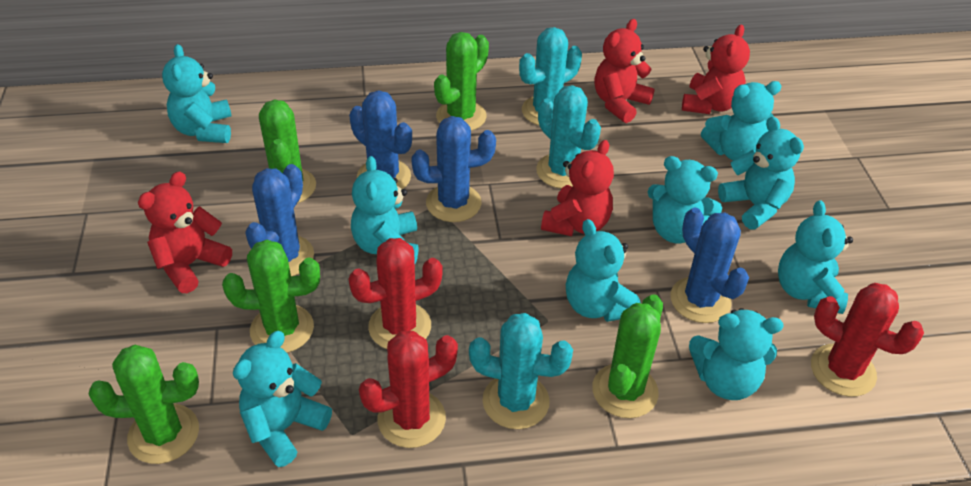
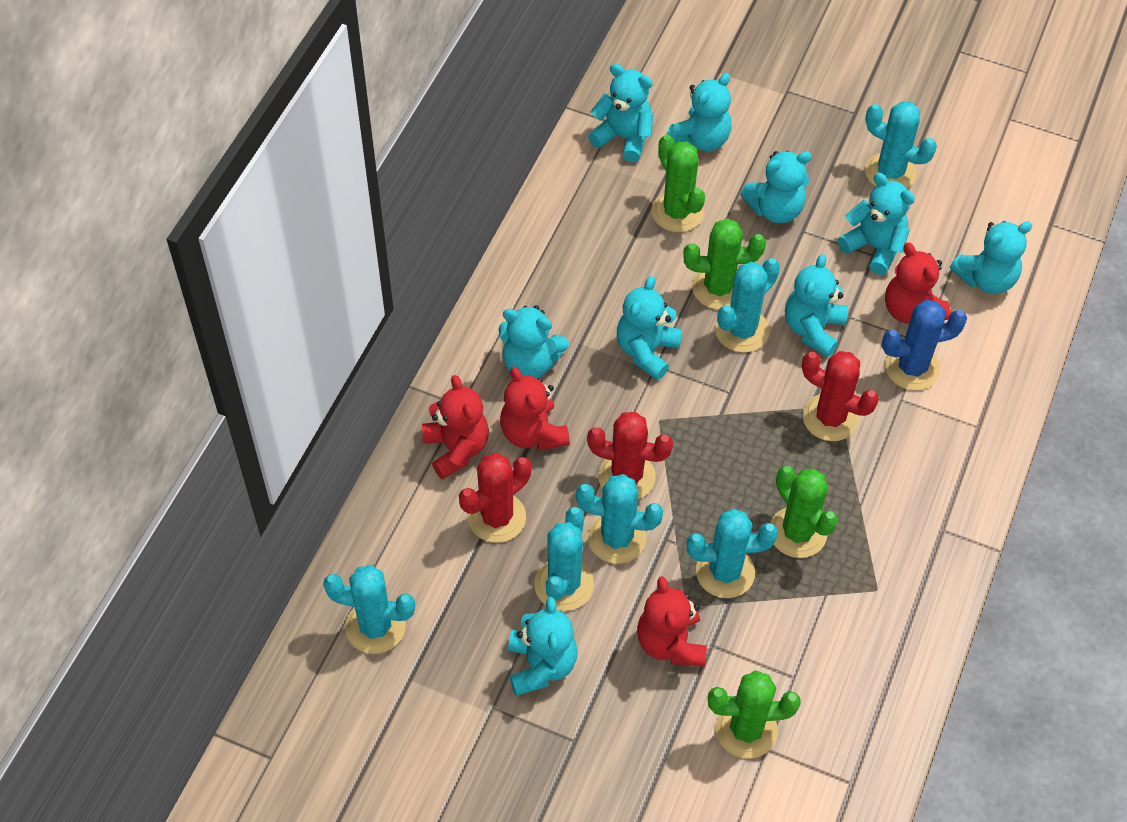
blue cactus: [245,164,314,276] [349,90,412,189] [411,116,496,222] [671,208,749,323] = 4 -> [882,300,967,390] = 1
green cactus: [89,345,199,464] [222,240,320,353] [259,99,316,203] [434,32,489,131] [592,294,663,418] = 5 -> [651,135,705,232] [683,218,766,310] [708,670,801,759] [770,466,838,558] = 4
turquoise cactus: [469,313,573,429] [519,27,582,125] [536,85,601,189] = 3 -> [323,565,415,654] [534,507,594,611] [576,474,663,564] [686,509,778,598] [715,258,780,353] [865,101,937,189] = 6

